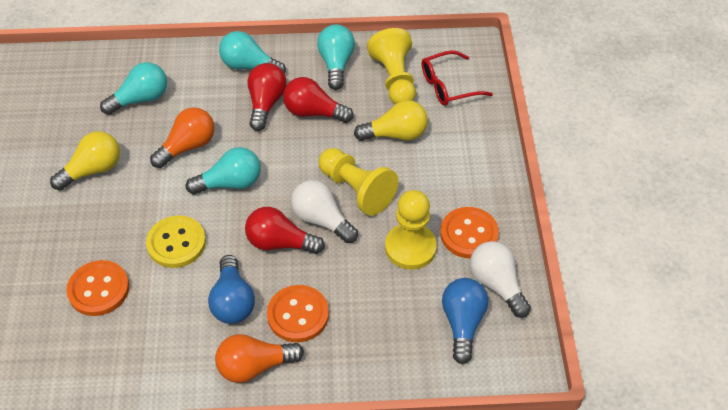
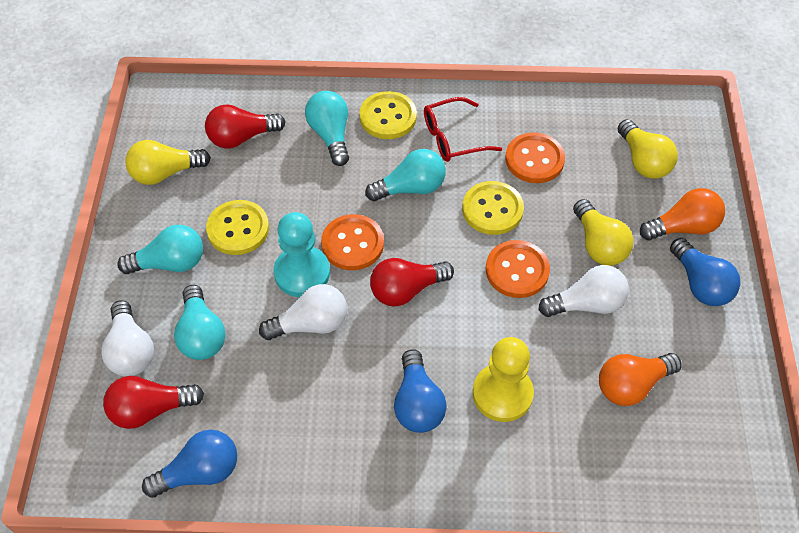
blue light bulb: [208,255,255,324] [442,278,488,364] = 2 -> [142,430,237,498] [394,349,447,433] [670,238,741,306] = 3
turquoise pawn: none = 0 -> [273,212,330,297] = 1
white light bulb: [291,180,358,243] [470,241,531,318] = 2 -> [101,300,154,376] [259,284,347,340] [539,265,629,317] = 3
yellow button: [146,216,206,268] = 1 -> [206,200,269,255] [359,91,417,139] [462,181,524,235] = 3
yellow light bulb: [50,131,120,190] [354,100,428,141] = 2 -> [125,140,211,185] [573,199,634,266] [617,119,678,179] = 3
yellow pawn: [319,148,398,216] [367,28,416,104] [385,190,437,270] = 3 -> [473,337,534,422] = 1

